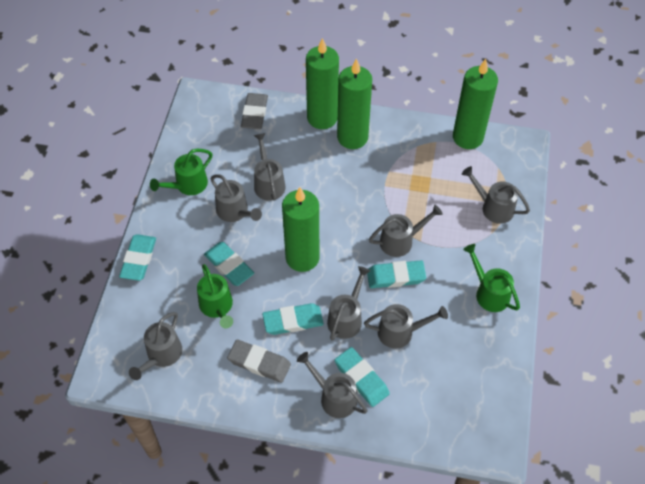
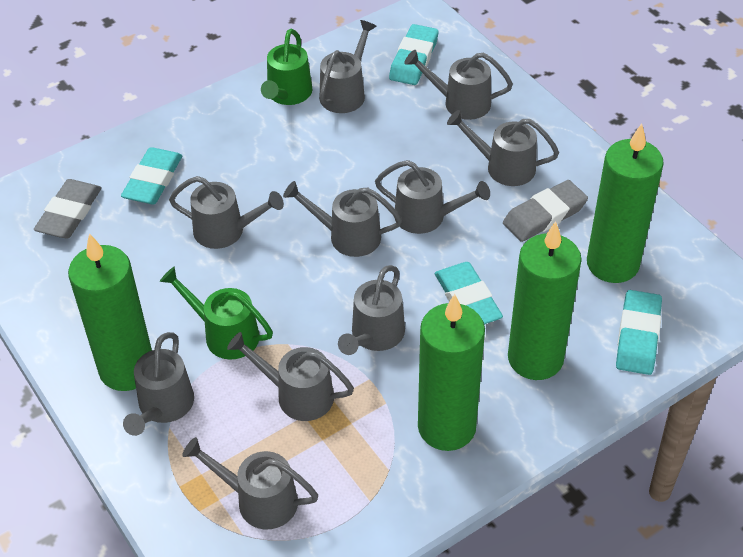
green watering can: [150,149,212,195] [197,264,233,328] [463,244,520,312] = 3 -> [160,267,273,360] [261,29,313,105] = 2
grey watering can: [129,312,182,380] [211,174,262,222] [254,133,286,201] [297,352,367,418] [327,266,370,340] [364,304,448,349] [369,205,443,257] [462,166,530,224] = 8 -> [123,332,194,436] [169,176,284,249] [182,437,318,529] [227,332,354,421] [283,181,402,257] [319,20,376,113] [338,265,405,355] [375,160,490,234] [404,50,513,120] [447,110,559,186] = 10
turquoise eraser: [119,234,156,281] [204,242,254,286] [262,303,324,335] [334,347,390,407] [367,260,426,288] = 5 -> [121,147,182,204] [389,24,438,85] [435,262,503,325] [616,290,662,375] = 4

